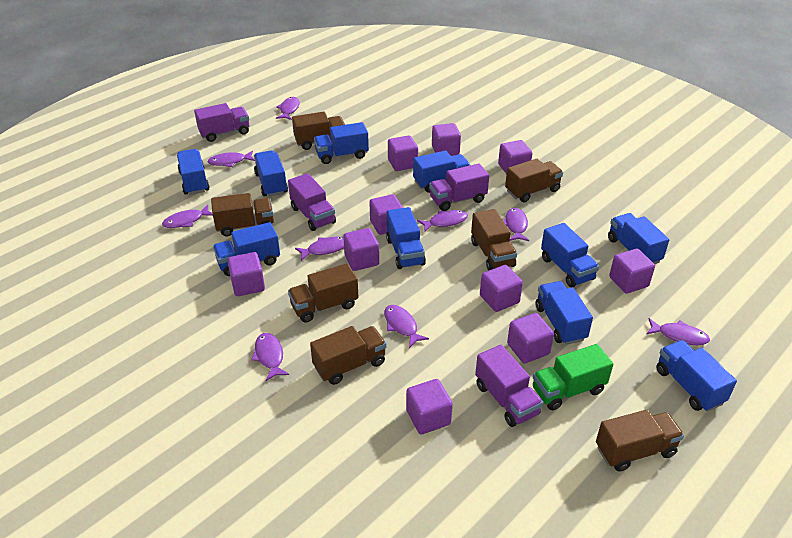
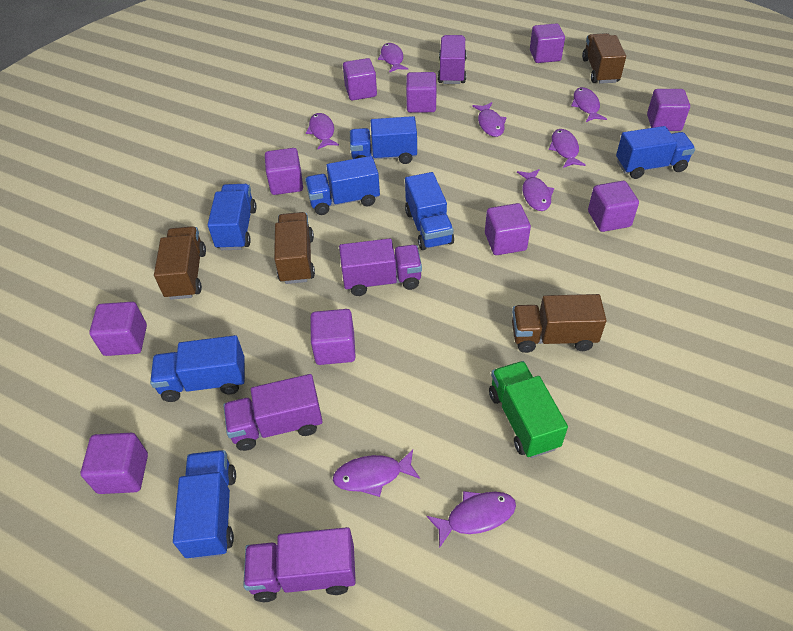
blue truck: [177,149,209,195] [213,222,280,276] [254,150,288,197] [314,122,369,164] [386,207,426,269] [413,150,470,193] [535,281,593,345] [541,223,599,287] [608,213,669,264] [656,340,737,412] = 10 -> [150,335,245,402] [173,450,236,559] [208,184,257,250] [305,156,380,215] [350,116,417,164] [405,172,454,250] [616,126,695,179] = 7
brown truck: [211,193,274,237] [288,263,359,323] [292,112,345,150] [310,326,387,385] [471,209,517,271] [505,159,563,202] [596,410,684,472] = 7 -> [154,226,206,300] [274,212,315,284] [512,294,607,353] [582,33,626,84] = 4
purple fish: [162,205,213,228] [208,151,255,167] [251,333,289,381] [276,97,300,120] [295,237,344,261] [384,305,429,348] [417,210,468,232] [503,208,529,241] [646,318,710,345] = 9 -> [306,113,339,149] [333,450,420,497] [378,43,408,73] [426,491,516,548] [472,102,507,137] [517,169,554,211] [549,129,586,168] [571,87,607,122] = 8

